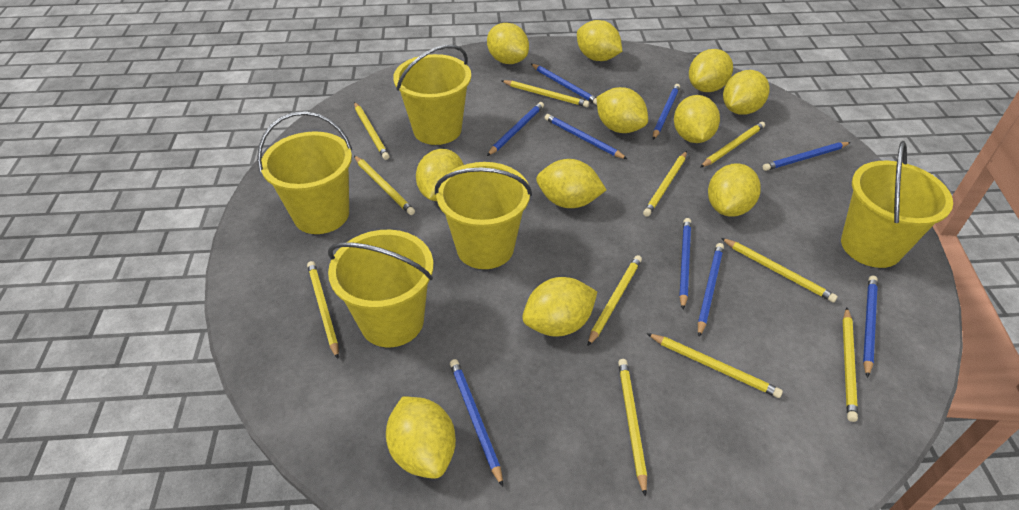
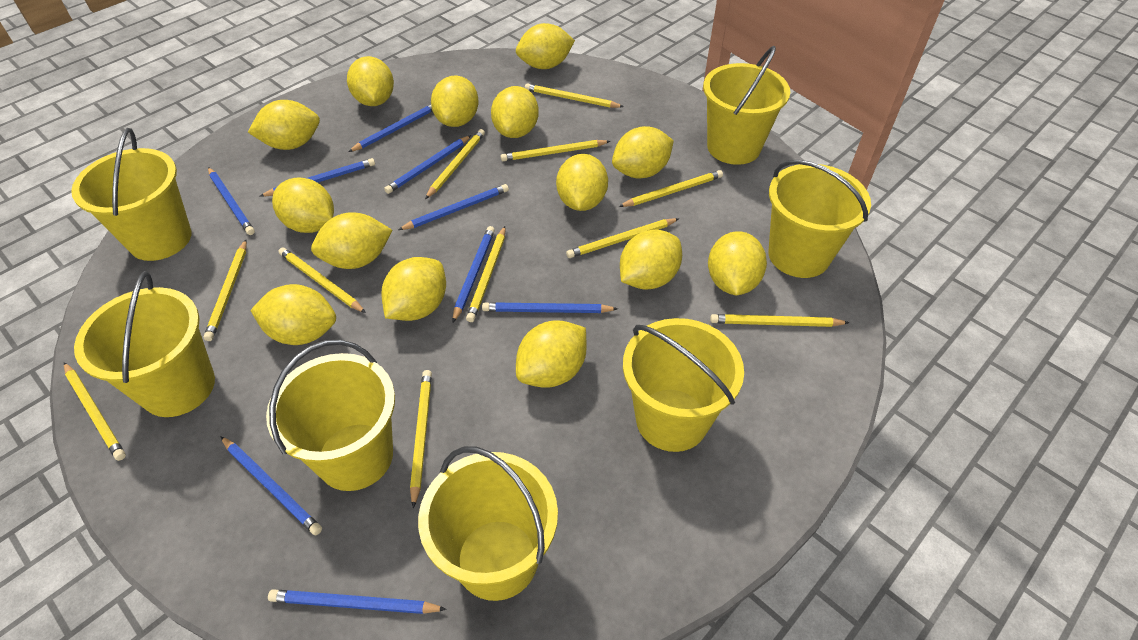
yellow bucket: [257,111,352,234] [328,230,434,348] [393,45,471,145] [435,162,532,269] [841,141,953,268] = 5 -> [71,128,192,261] [74,271,215,417] [266,339,395,491] [418,446,558,601] [623,318,744,452] [703,46,790,165] [768,160,871,278] = 7
yellow lemon: [386,396,456,479] [416,149,464,201] [487,23,529,64] [522,277,597,336] [536,159,606,208] [577,20,622,61] [597,87,648,133] [674,95,720,143] [689,49,733,92] [708,163,761,217] [723,70,769,115] = 11 -> [248,100,320,150] [250,284,336,345] [272,178,334,233] [311,212,393,269] [347,56,394,106] [381,257,446,321] [431,76,479,127] [491,86,539,138] [516,23,575,69] [516,320,587,388] [556,154,608,211] [612,126,674,178] [620,230,682,289] [708,231,767,295] = 14

